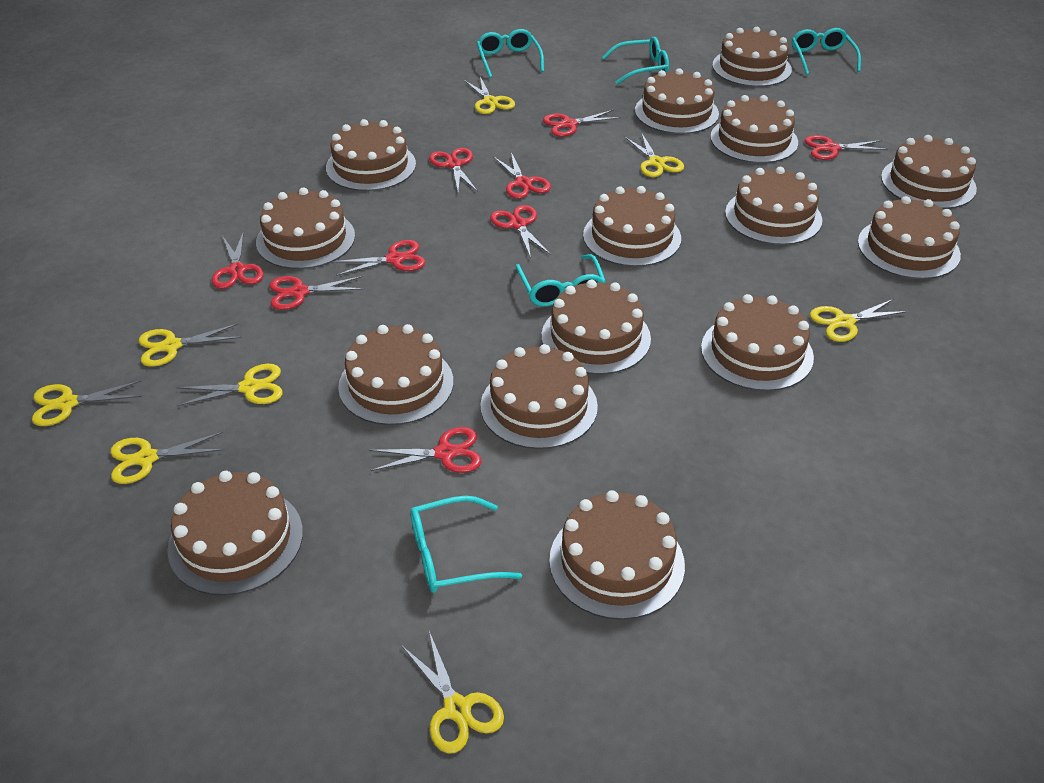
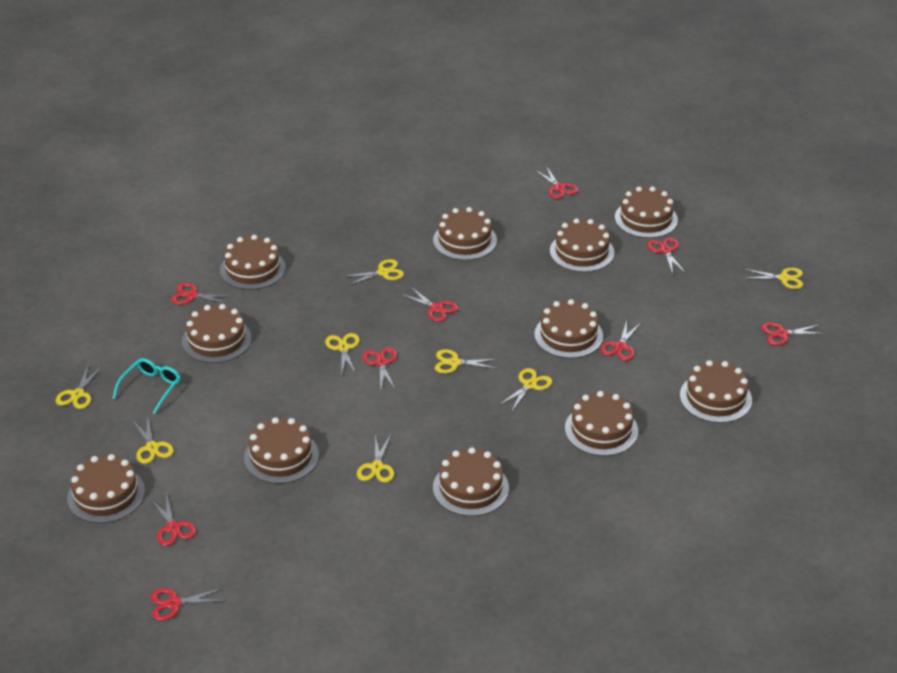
brown cake: [167,471,303,596] [256,187,355,269] [326,119,416,191] [338,324,453,425] [480,344,598,449] [542,280,651,375] [549,490,685,620] [583,186,681,267] [635,68,719,134] [701,294,814,391] [710,95,798,163] [712,27,792,87] [725,167,822,245] [858,196,961,279] [881,135,977,209] = 15 -> [67,454,145,523] [182,304,251,363] [220,235,286,290] [244,417,319,484] [433,207,497,260] [433,447,509,516] [534,299,603,358] [550,218,614,272] [565,391,638,456] [615,187,678,238] [680,360,752,423] = 11
turquoise glasses: [410,495,522,593] [477,29,544,78] [515,254,606,307] [602,37,669,85] [792,28,861,75] = 5 -> [112,358,181,414] = 1

